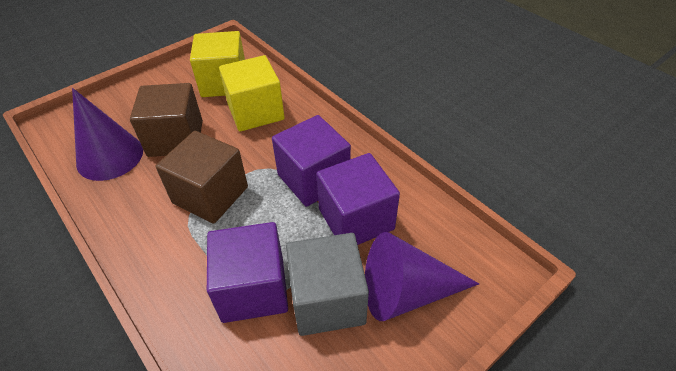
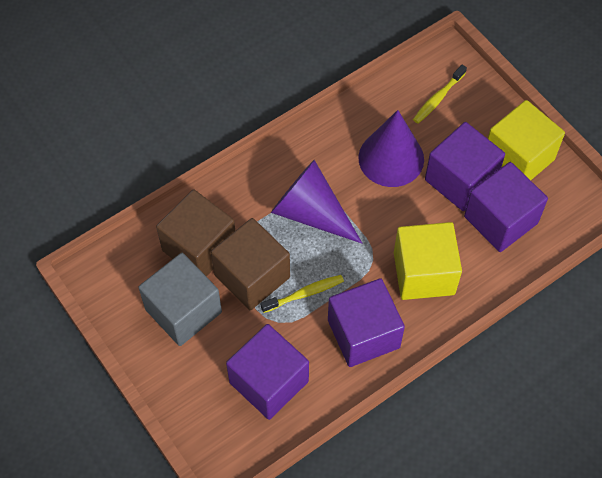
purple cube: [207,222,288,323] [272,115,351,207] [316,153,400,245] = 3 -> [226,324,309,420] [328,278,405,367] [425,122,505,211] [464,162,548,252] = 4
yellow toothbrush: none = 0 -> [260,275,344,313] [413,65,467,123] = 2

